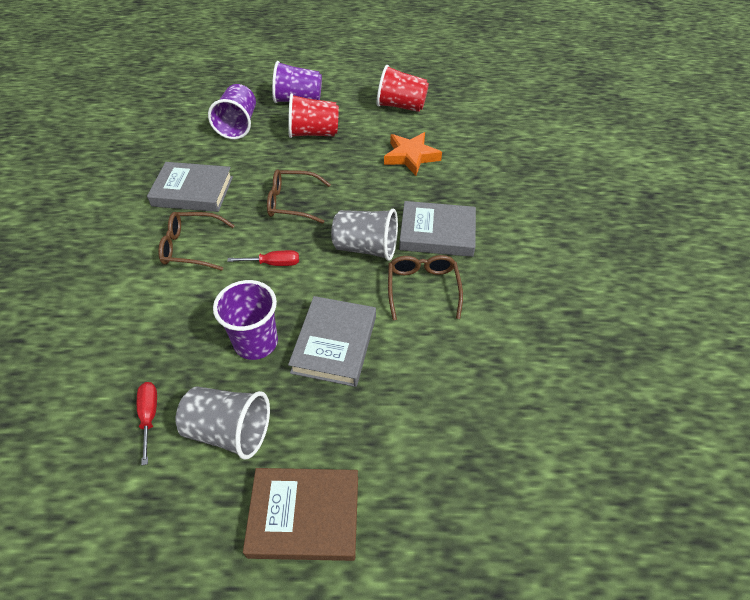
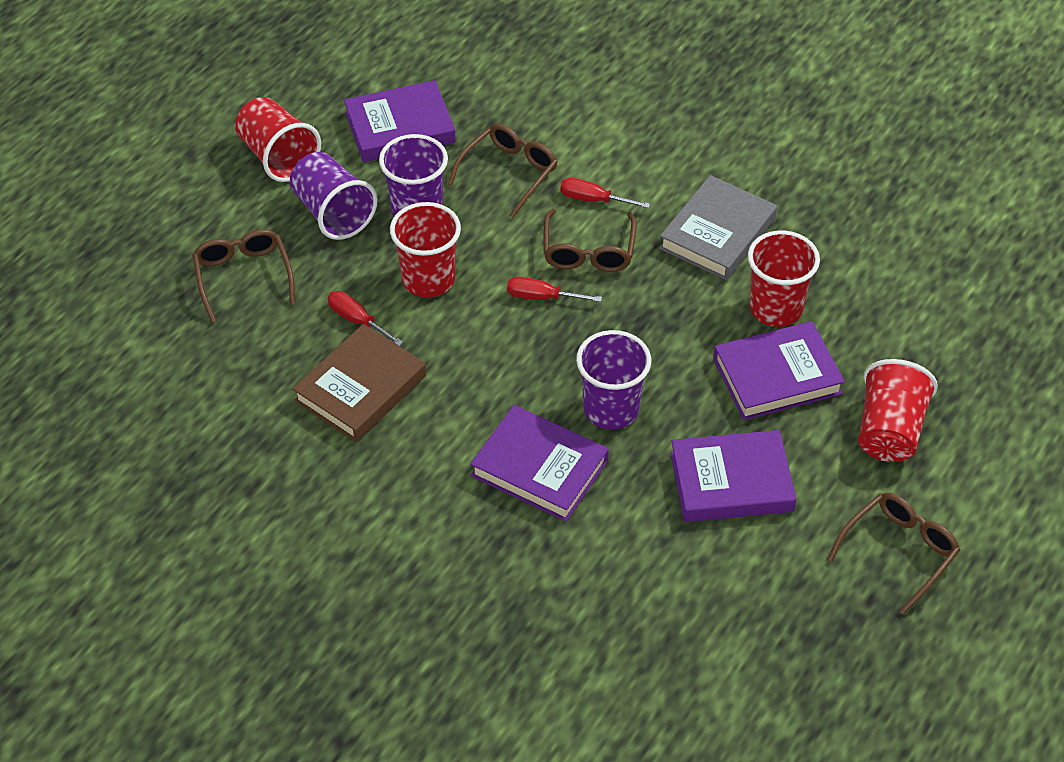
brown glasses: [158,212,235,271] [267,169,331,224] [388,255,463,320] = 3 -> [192,229,295,323] [448,124,558,218] [543,209,637,272] [827,492,960,615] = 4
grey book: [147,162,233,212] [288,296,376,387] [399,201,476,257] = 3 -> [659,175,777,280] = 1
grey cup: [176,386,270,460] [331,208,398,261] = 2 -> none = 0
orange star: [384,132,442,176] = 1 -> none = 0
purple book: none = 0 -> [344,80,456,162] [470,405,609,522] [670,430,797,522] [713,321,845,420] = 4
red cup: [288,93,339,138] [377,65,429,112] = 2 -> [235,97,321,182] [390,202,461,297] [748,230,820,327] [858,359,938,462] = 4
red screwdriver: [137,382,157,465] [227,250,299,266] = 2 -> [327,291,403,346] [507,277,602,302] [560,178,650,208] = 3

